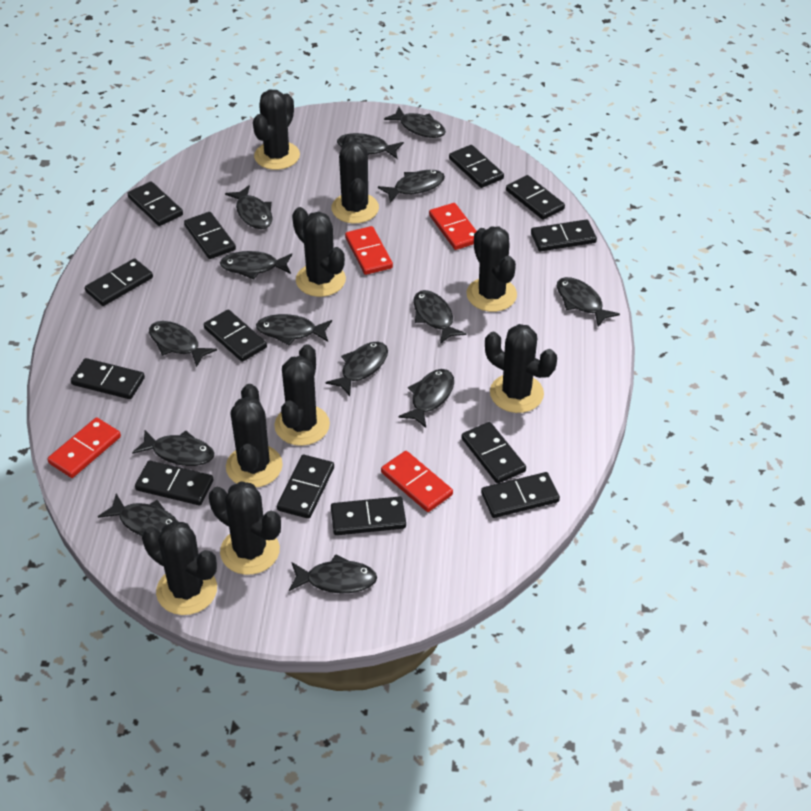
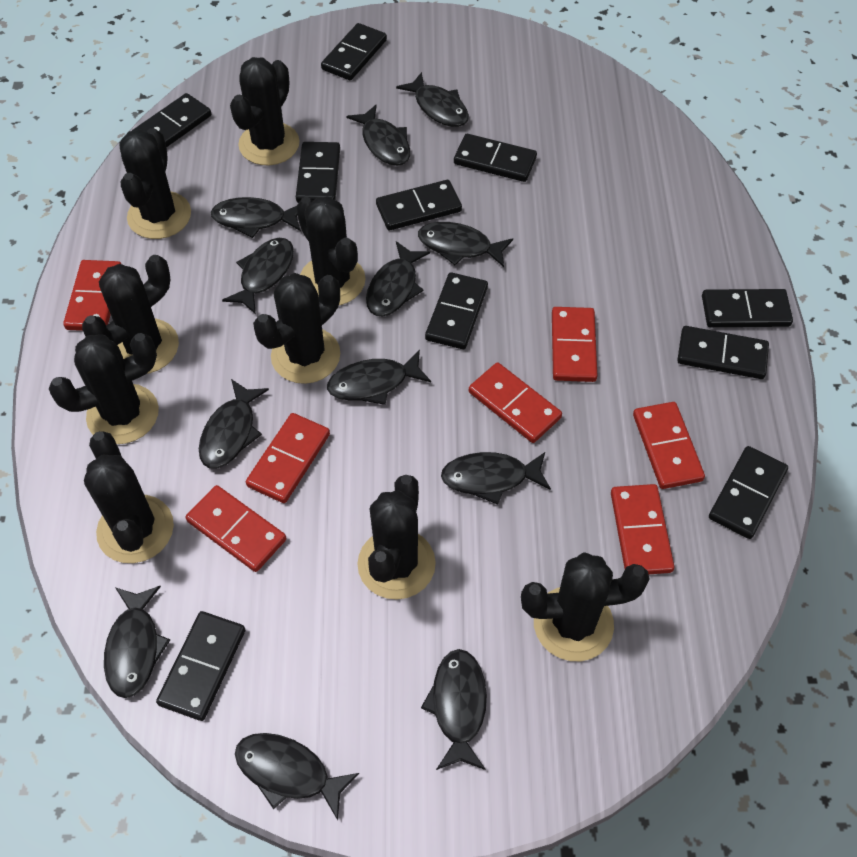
black domino: [71,358,145,399] [85,258,153,306] [127,182,183,226] [135,461,214,505] [184,212,236,259] [204,310,267,362] [277,455,334,519] [331,496,406,535] [449,145,504,188] [462,422,526,484] [481,472,560,518] [506,175,565,220] [531,219,597,251] = 13 -> [132,93,211,147] [156,611,245,721] [296,142,340,203] [321,23,387,80] [376,180,462,230] [425,272,488,349] [454,134,537,182] [677,326,769,379] [702,289,793,327] [709,446,788,539] = 10
black fish: [98,494,177,536] [132,430,214,466] [149,321,217,367] [220,251,292,279] [225,185,273,229] [256,314,332,346] [289,554,377,594] [326,342,388,396] [337,133,404,159] [378,170,445,203] [384,107,446,138] [398,369,454,428] [413,290,467,344] [557,277,620,327] = 14 -> [104,586,170,698] [199,379,269,469] [211,197,301,238] [222,238,294,314] [235,733,359,820] [327,350,431,405] [346,105,410,166] [366,241,430,316] [396,72,469,127] [418,222,513,267] [421,649,487,770] [441,452,551,505] = 12
red domino: [47,417,121,478] [345,226,393,275] [381,451,453,512] [429,203,476,250] = 4 -> [63,260,121,331] [186,485,286,572] [246,413,330,503] [469,362,562,443] [552,307,597,382] [611,484,674,574] [633,402,705,489] = 7

